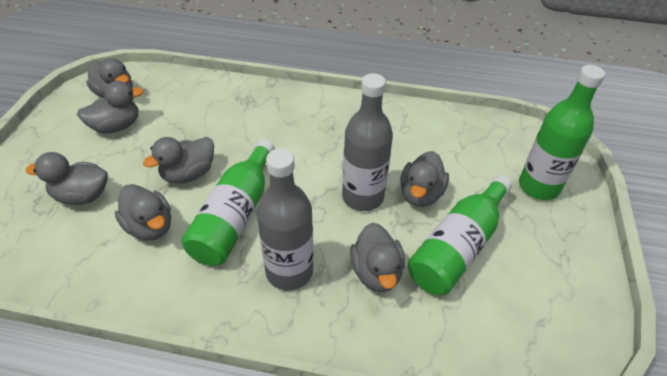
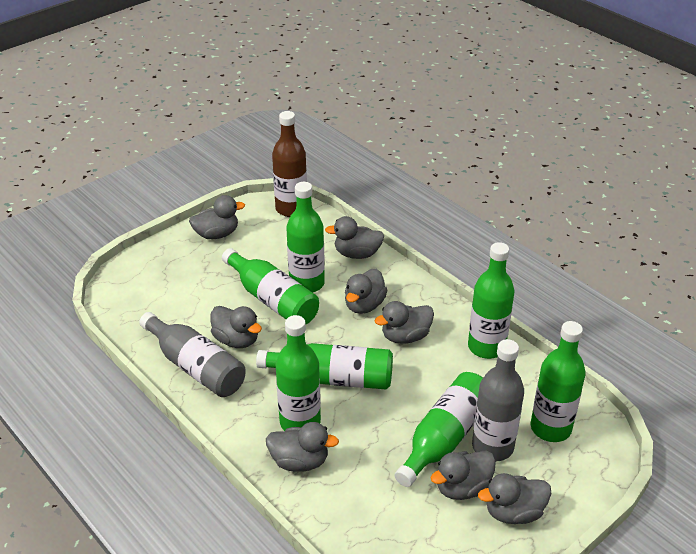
brown bottle: none = 0 -> [272,111,307,217] = 1
green bottle: [182,139,275,266] [408,175,512,295] [519,65,605,200] = 3 -> [222,248,319,324] [256,343,393,389] [276,315,321,431] [286,182,325,293] [395,372,483,487] [468,242,515,359] [531,321,586,442] = 7
grey duck: [26,152,108,205] [77,81,144,134] [86,58,133,98] [115,184,171,241] [143,137,214,184] [350,223,405,292] [400,151,449,207] = 7 -> [189,195,245,239] [210,306,262,348] [266,422,339,472] [325,216,385,259] [345,269,387,314] [375,301,434,344] [431,451,496,500] [478,473,552,524] = 8

